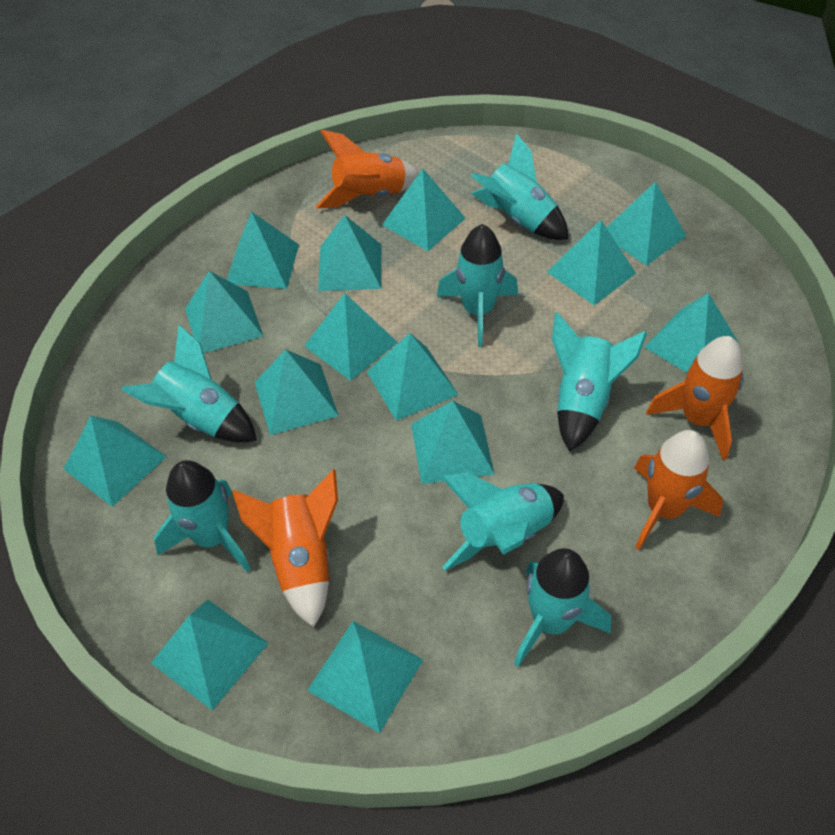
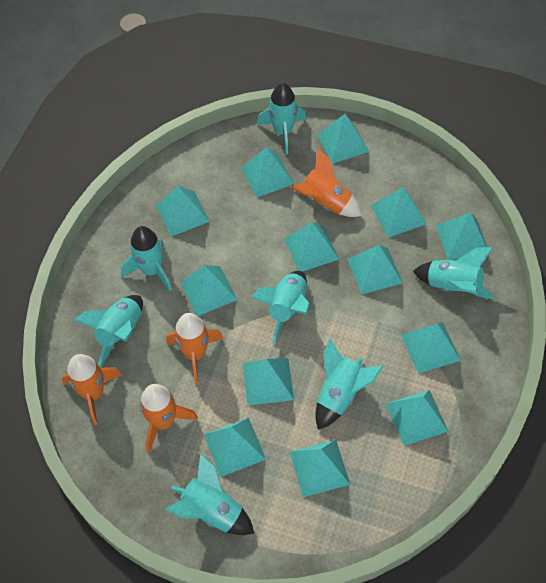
turquoise pyramid: [64,416,167,507] [151,600,268,710] [185,271,263,353] [227,211,299,289] [254,349,339,435] [304,293,398,381] [307,621,423,733] [318,215,382,291] [367,333,458,421] [382,169,466,251] [411,401,494,484] [547,220,636,306] [606,181,686,266] [644,293,738,373] = 14 -> [156,186,210,236] [180,265,237,316] [204,417,266,477] [241,147,294,197] [243,358,294,406] [284,222,339,272] [290,440,350,497] [317,114,369,163] [347,245,403,294] [371,187,426,237] [386,390,449,446] [401,322,461,374] [436,212,487,260] = 13

